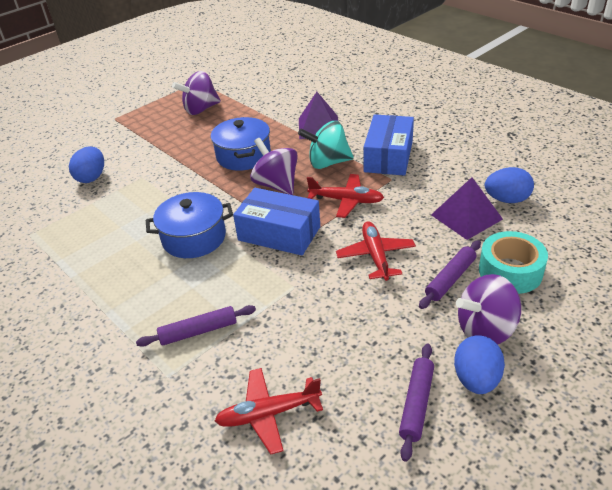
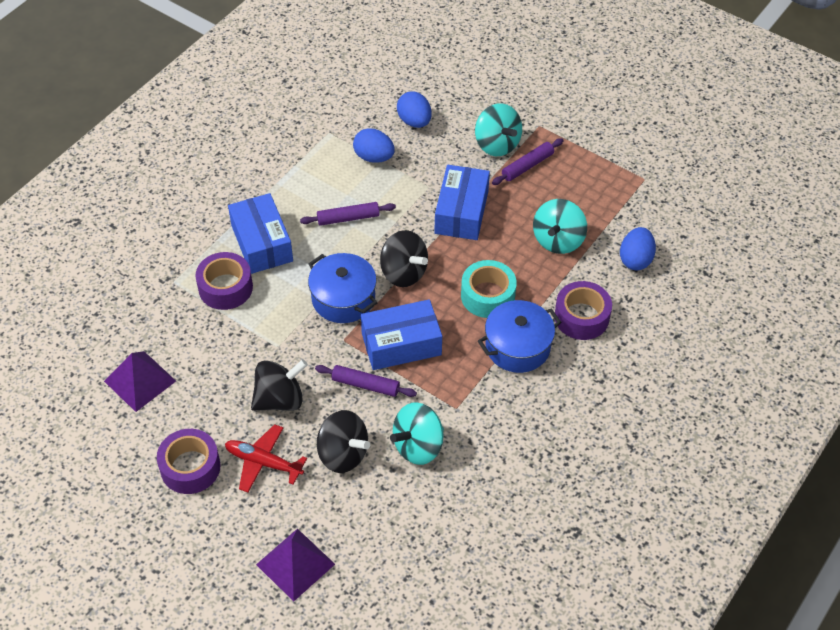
black spinning top: none = 0 -> [251,359,308,411] [317,410,370,473] [380,230,428,287] = 3
blue box: [233,188,320,256] [363,114,414,176] = 2 -> [228,193,293,274] [361,299,442,370] [434,165,490,240] = 3
purple spinning top: [172,71,221,115] [250,138,298,195] [456,274,521,345] = 3 -> none = 0
purple tape: none = 0 -> [157,429,220,494] [196,252,253,310] [555,281,612,340] = 3
red plane: [215,368,323,454] [307,174,384,218] [336,221,416,281] = 3 -> [225,424,307,493] = 1
turquoise spinning top: [298,121,354,169] = 1 -> [390,402,444,465] [475,103,522,156] [533,199,587,254] = 3

